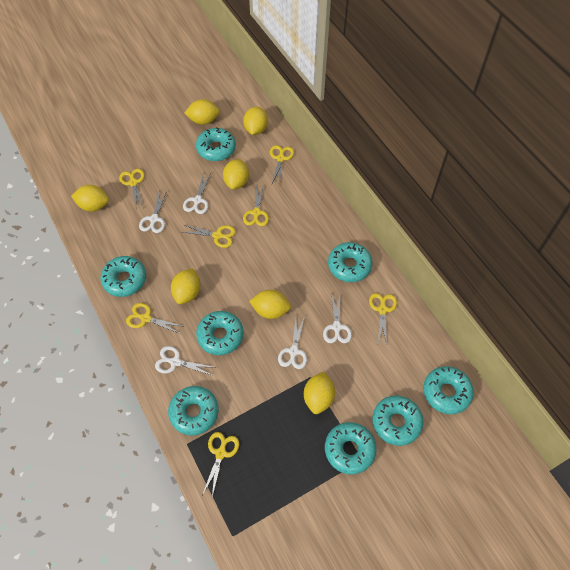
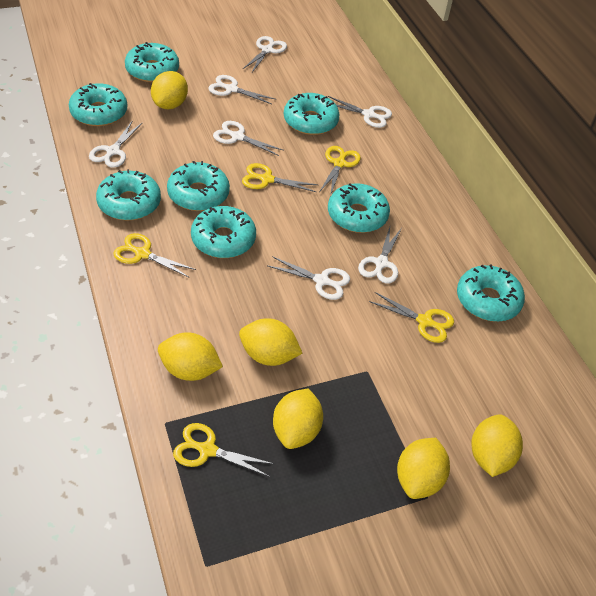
white scissors: [139,191,167,233] [155,346,213,375] [183,173,211,214] [278,316,307,369] [323,292,352,343] = 5 -> [89,120,143,168] [208,75,275,104] [213,121,283,156] [243,36,287,72] [268,256,350,300] [328,96,392,128] [358,227,402,284] = 7
yellow lemon: [71,185,109,212] [171,268,200,304] [185,99,220,125] [223,159,249,190] [243,107,268,135] [249,290,291,319] [304,371,335,414] = 7 -> [151,71,188,109] [158,332,223,381] [239,318,302,366] [273,389,323,449] [397,438,450,499] [471,414,523,477] = 6
yellow scissors: [119,169,144,208] [126,303,182,334] [183,225,236,248] [202,432,239,497] [243,184,269,226] [270,145,294,185] [369,293,397,345] = 7 -> [113,233,196,277] [173,423,274,477] [242,163,318,192] [319,146,361,196] [369,292,454,343] = 5

